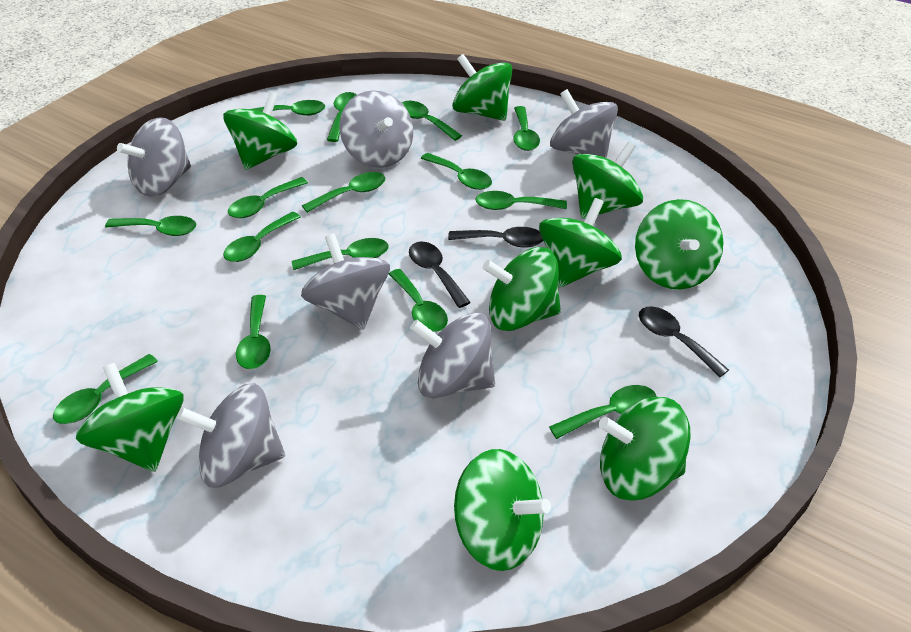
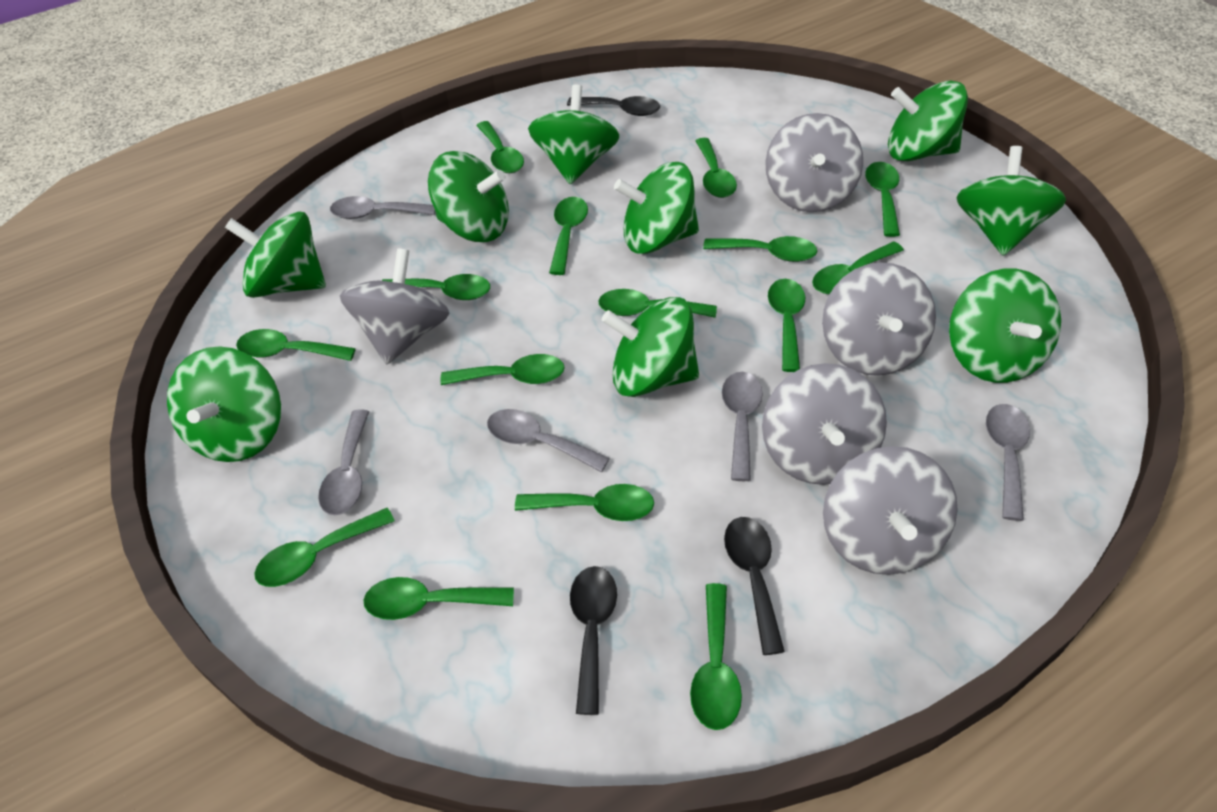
grey spinning top: [117,117,191,197] [177,383,285,488] [301,234,390,330] [340,90,413,168] [410,313,495,399] [550,89,618,158] = 6 -> [340,248,449,364] [762,363,887,485] [765,113,863,212] [822,262,936,376] [823,446,958,575] = 5
grey spoon: none = 0 -> [318,409,369,515] [330,196,435,219] [487,409,610,472] [722,372,763,481] [986,404,1030,521] = 5

